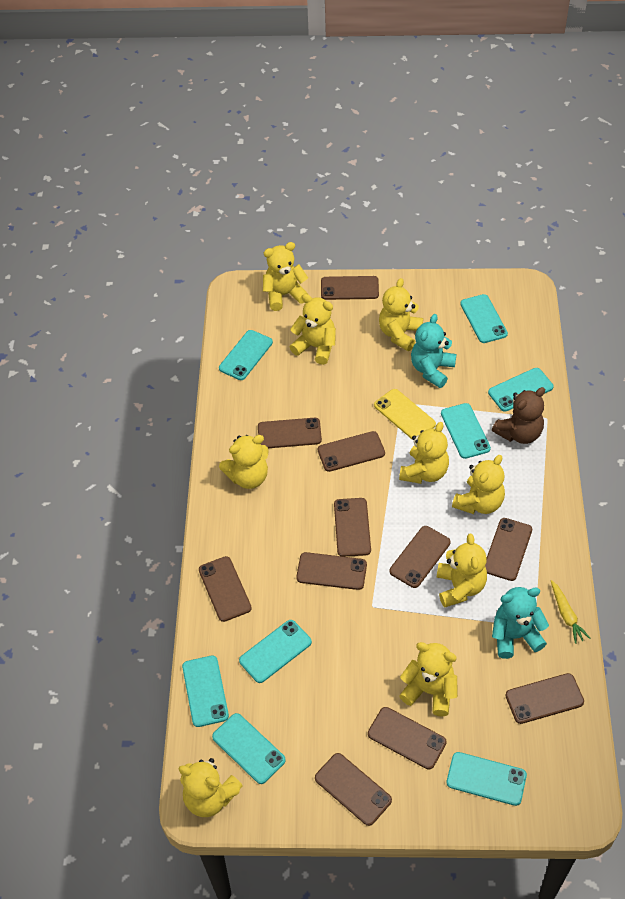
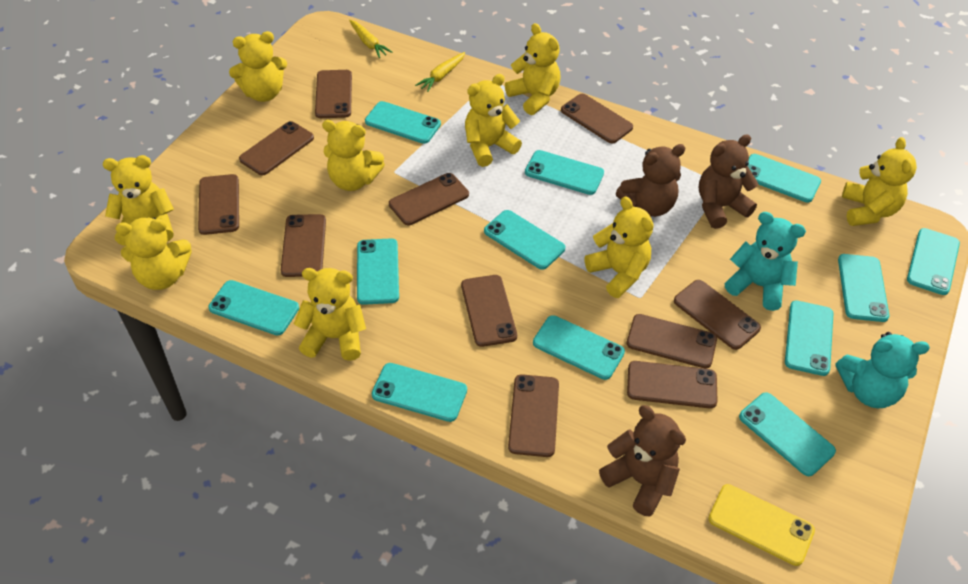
brown teddy bear: [492,387,545,444] = 1 -> [599,405,686,517] [616,144,685,217] [699,134,759,229] = 3
turquoise phone: [182,656,229,727] [212,713,286,784] [219,330,273,380] [239,620,312,683] [441,403,491,459] [446,752,527,806] [460,294,508,343] [488,368,553,411] = 8 -> [208,280,299,335] [357,239,399,305] [365,101,441,144] [372,363,467,422] [484,210,565,270] [525,150,604,195] [533,315,625,380] [739,392,836,476] [747,154,821,203] [785,300,834,376] [838,254,889,322] [907,228,960,295] = 12
yellow carrot: [551,580,590,644] = 1 -> [349,20,392,58] [415,52,465,92] = 2

